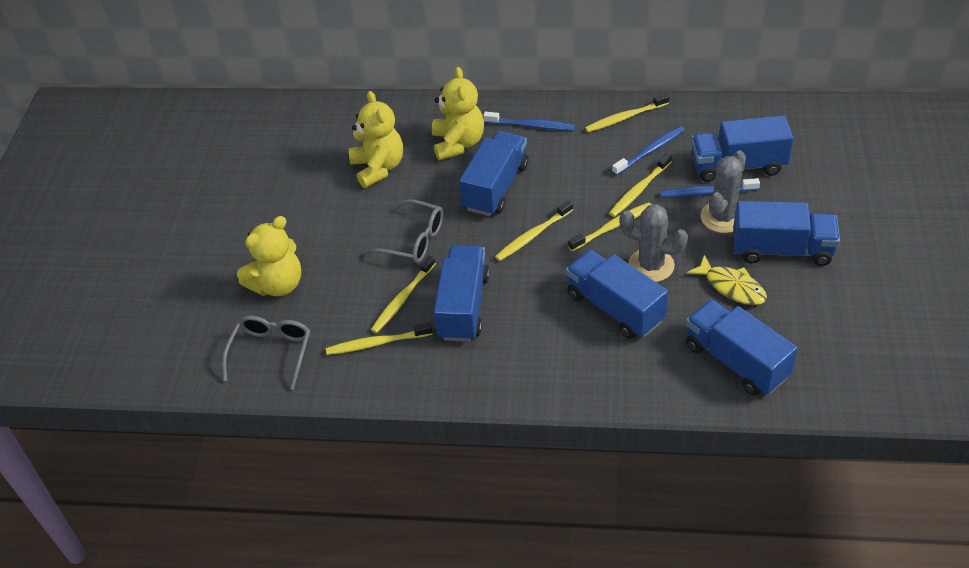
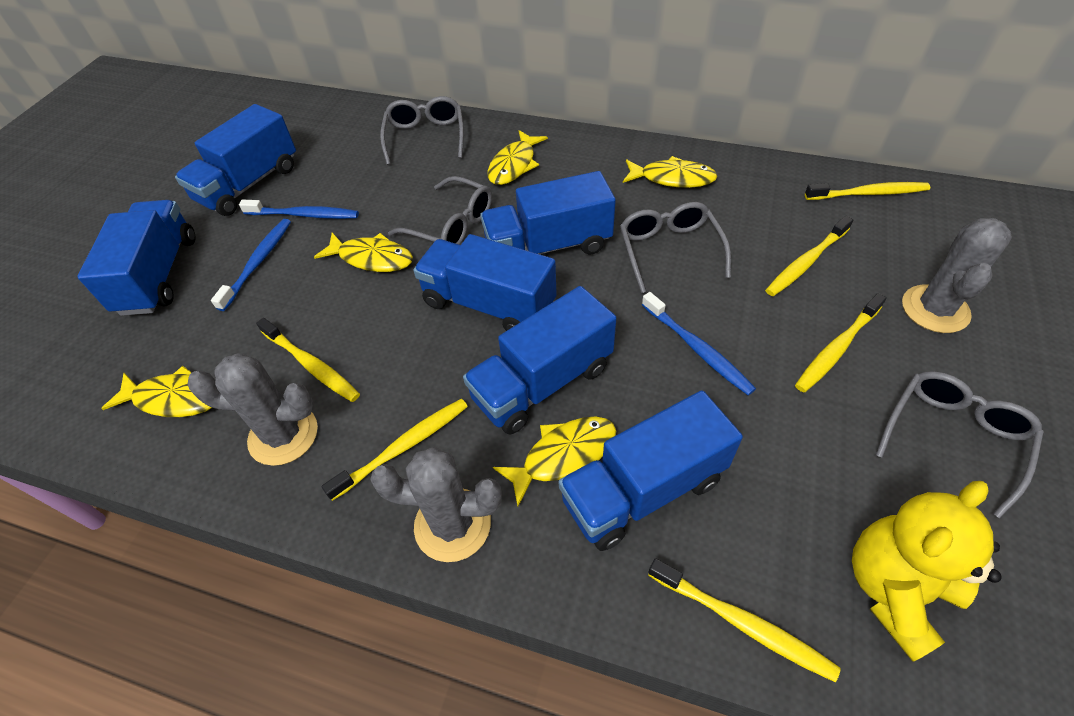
grey cactus: [620,204,688,282] [701,150,746,233] = 2 -> [187,353,318,466] [370,447,502,562] [902,218,1012,333] = 3
grey glasses: [222,316,310,390] [364,199,443,263] = 2 -> [380,96,464,165] [388,176,492,245] [620,202,731,293] [876,371,1044,518] = 4
yellow fish: [686,255,767,305] = 1 -> [101,366,212,417] [314,233,413,272] [487,130,548,185] [493,416,616,507] [623,156,717,188] = 5
yellow teddy bear: [237,216,301,296] [349,91,403,188] [432,67,484,161] = 3 -> [852,481,1002,662] = 1

